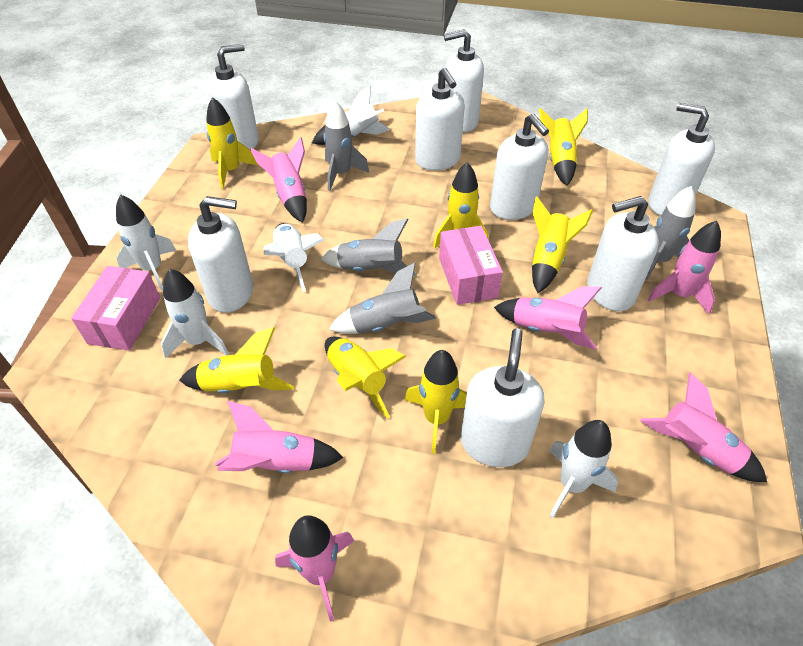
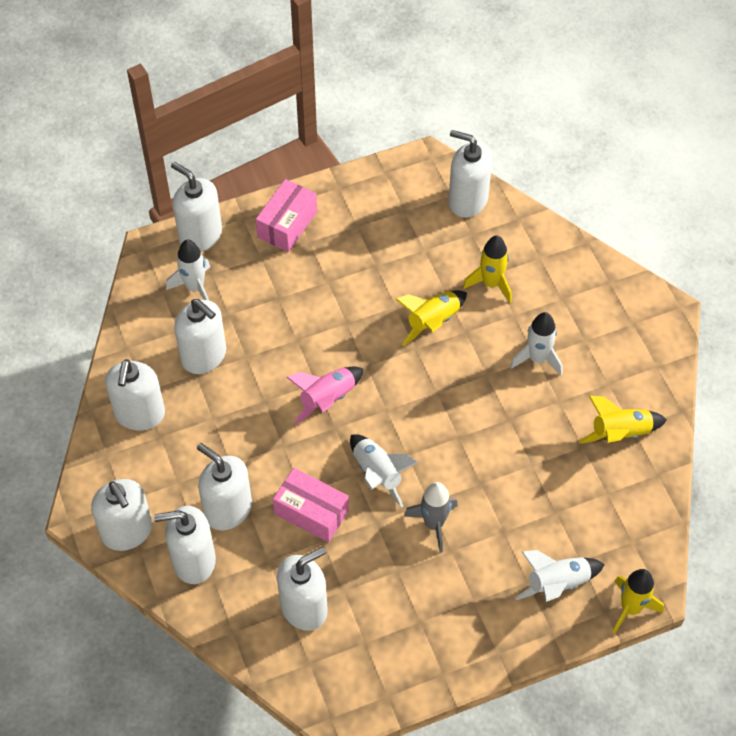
grey rocket: [320,218,417,276] [323,101,369,191] [329,263,436,334] [646,186,696,280] = 4 -> [404,482,458,553] = 1
pink rocket: [215,401,344,473] [250,137,307,223] [275,515,354,622] [494,287,602,350] [640,372,767,482] [648,221,721,314] = 6 -> [286,367,364,424] = 1
white rocket: [116,195,176,290] [161,269,229,358] [264,223,324,292] [312,85,390,145] [549,420,618,518] = 5 -> [166,240,210,301] [350,434,418,507] [510,312,562,375] [515,550,605,602] = 4
yellow rocket: [179,327,294,393] [206,97,259,189] [325,336,407,418] [405,350,467,454] [433,162,489,249] [532,197,593,293] [539,108,588,186] = 7 -> [395,290,467,346] [463,235,512,303] [579,396,667,444] [613,569,664,634] = 4

